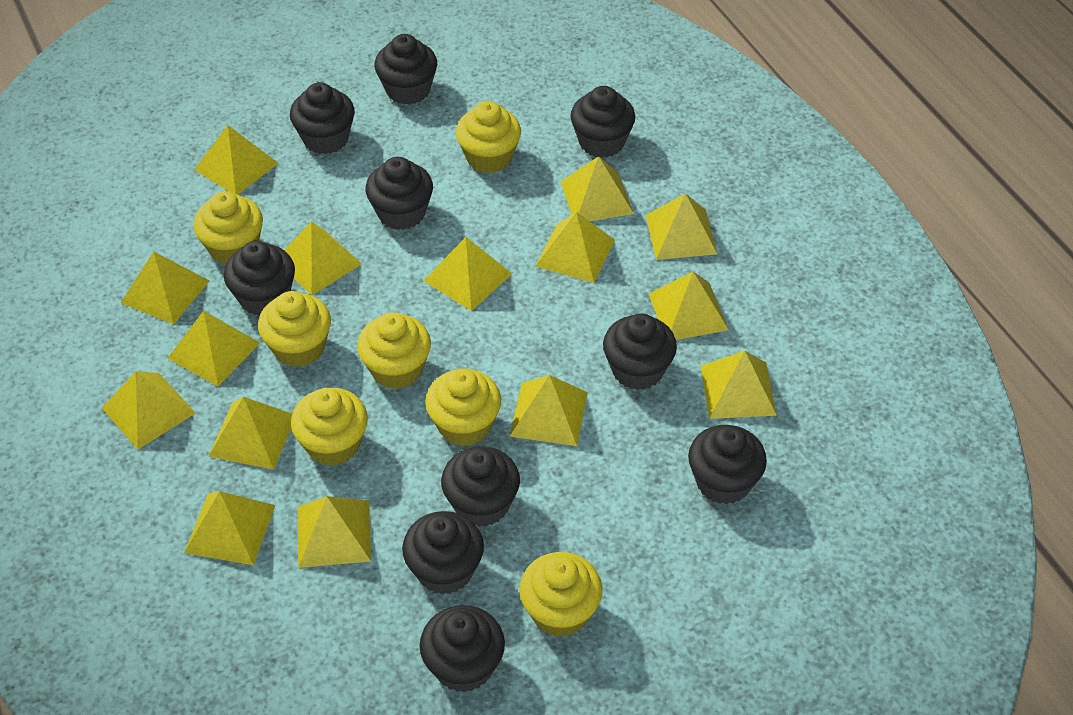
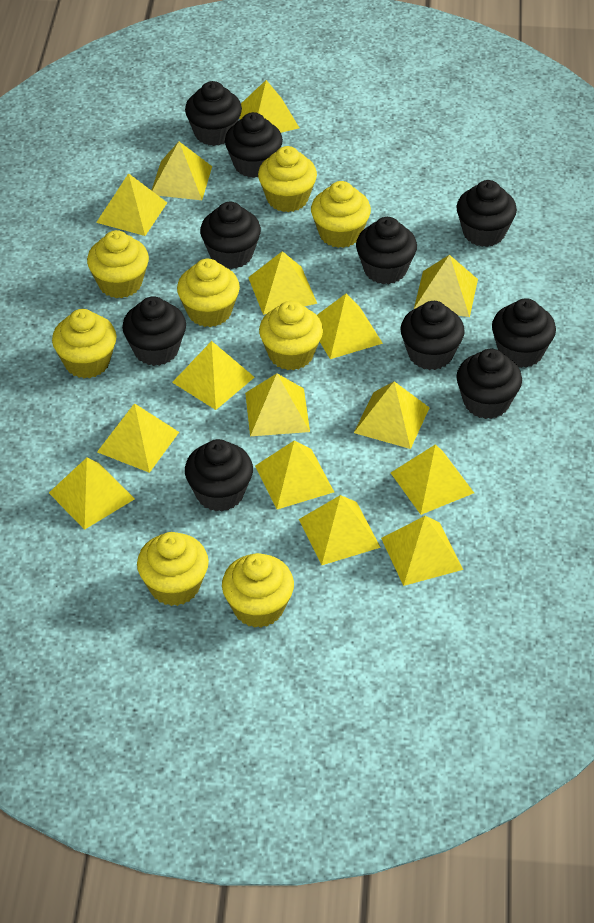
yellow cupcake: [193,191,263,264] [258,291,331,367] [291,388,368,466] [357,312,431,389] [426,369,501,446] [456,101,521,173] [519,552,602,637] = 7 -> [52,309,117,378] [87,230,149,298] [137,532,209,606] [177,259,240,327] [222,553,294,628] [258,146,317,212] [259,301,323,370] [311,181,371,248] = 8

